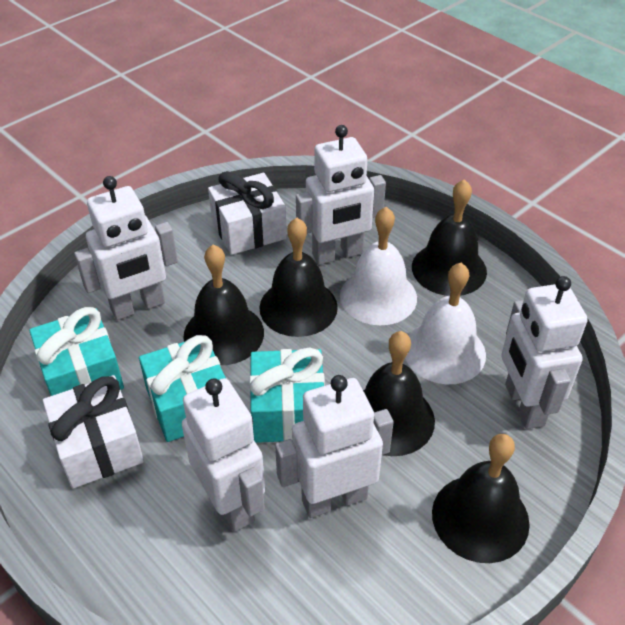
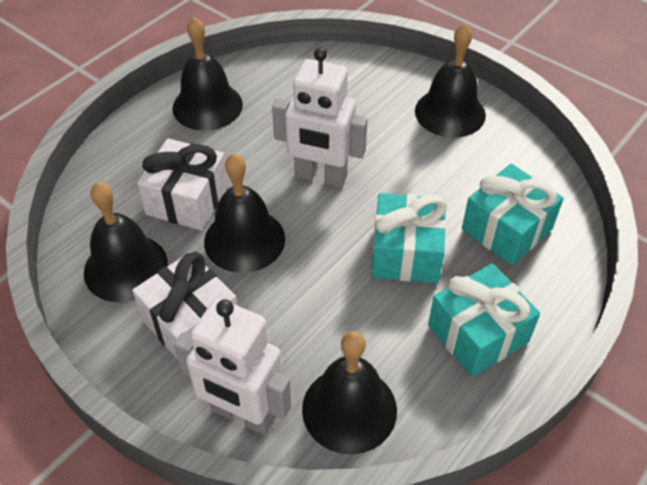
white bell: [340,207,417,325] [405,263,486,384] = 2 -> none = 0
white robot: [74,176,178,320] [182,378,265,532] [275,375,394,518] [296,125,386,265] [501,276,588,429] = 5 -> [174,298,292,435] [272,47,368,188] = 2

